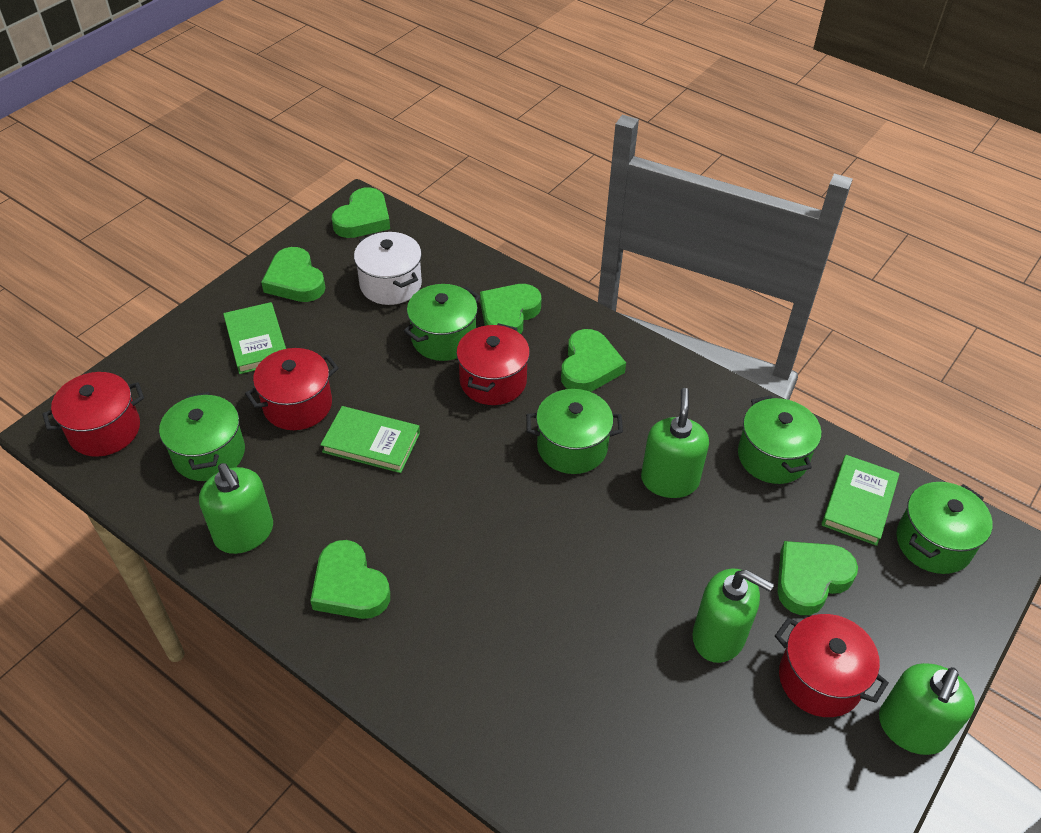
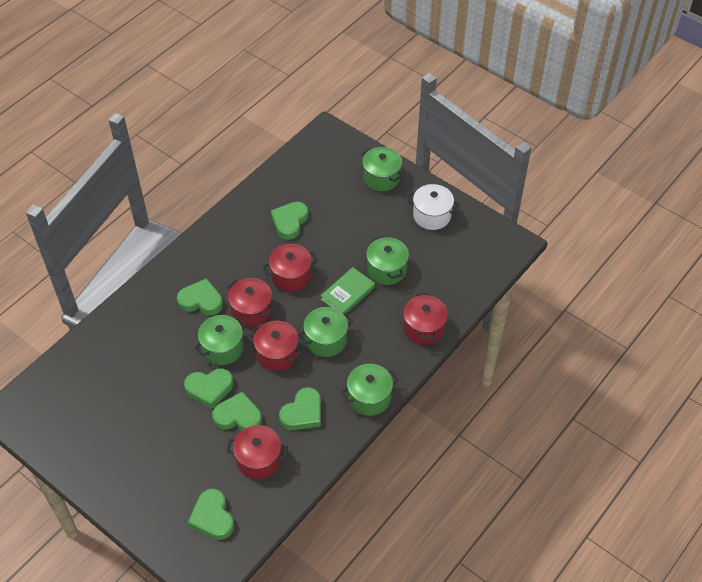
green book: [223,302,286,374] [321,406,420,473] [821,455,900,546] = 3 -> [321,267,375,313] = 1
green soap dispenser: [199,463,273,554] [641,388,709,498] [693,568,774,663] [879,663,975,755] = 4 -> none = 0
red pot: [42,372,144,457] [245,348,339,430] [456,323,530,405] [775,614,889,717] = 4 -> [227,278,274,327] [227,425,288,479] [252,321,301,371] [263,244,318,292] [403,293,448,345] = 5

